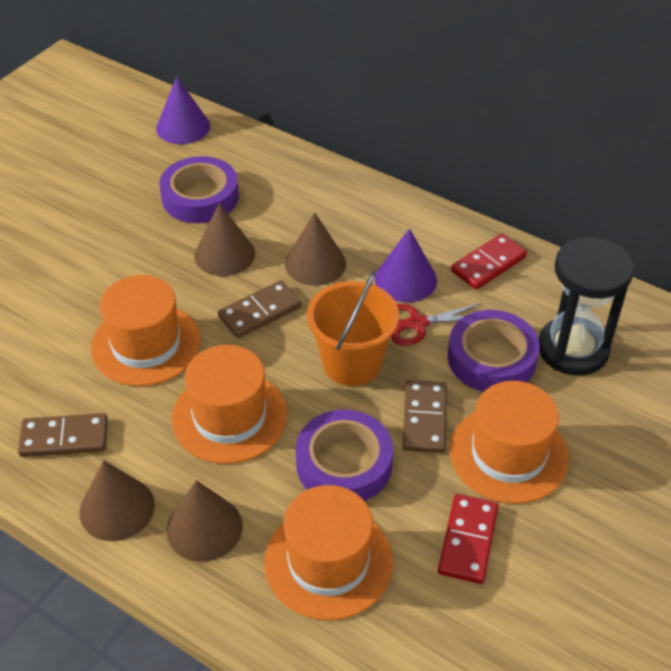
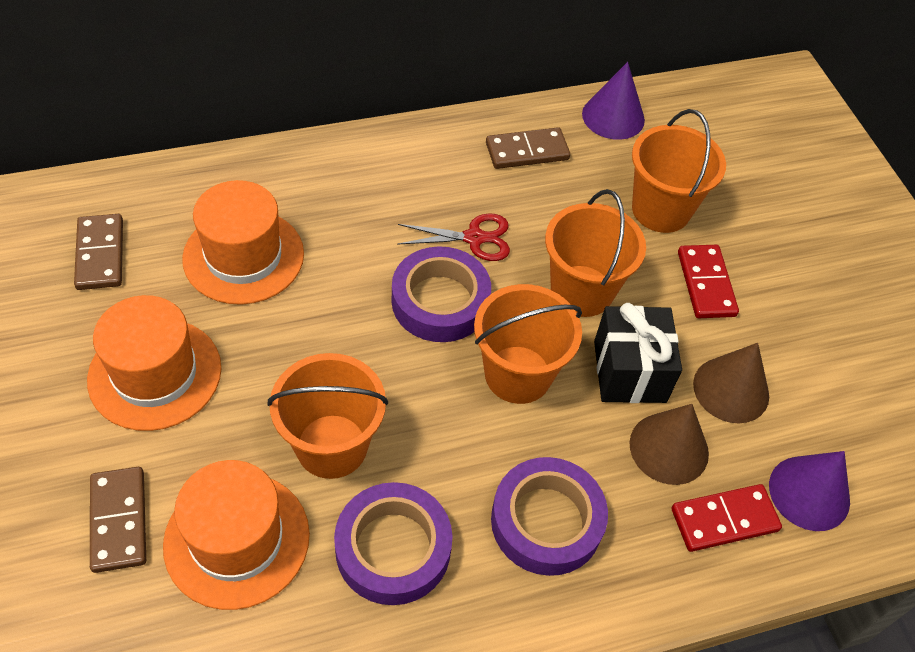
black gift: none = 0 -> [594,303,682,403] = 1
black hourglass: [539,237,634,376] = 1 -> none = 0
brown cone: [79,460,155,541] [167,480,243,562] [194,203,255,276] [285,212,346,286] = 4 -> [629,404,709,485] [693,343,769,423] = 2
orange bucket: [307,271,399,386] = 1 -> [267,353,388,479] [474,284,582,404] [545,189,646,317] [632,109,726,233] = 4
orange hat: [91,275,200,386] [172,345,287,464] [264,485,393,620] [450,381,569,504] = 4 -> [87,295,221,431] [163,460,310,610] [182,180,304,305] = 3

